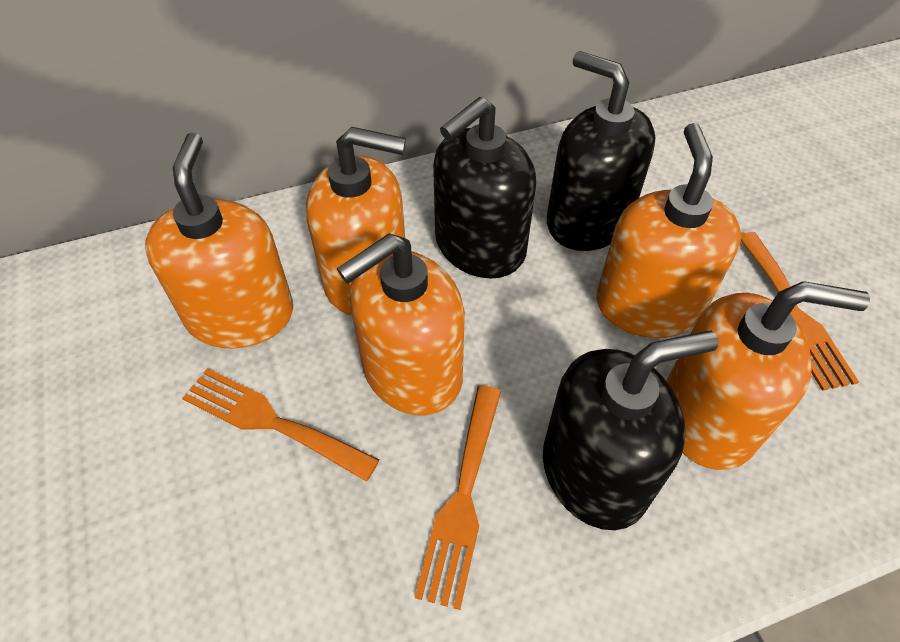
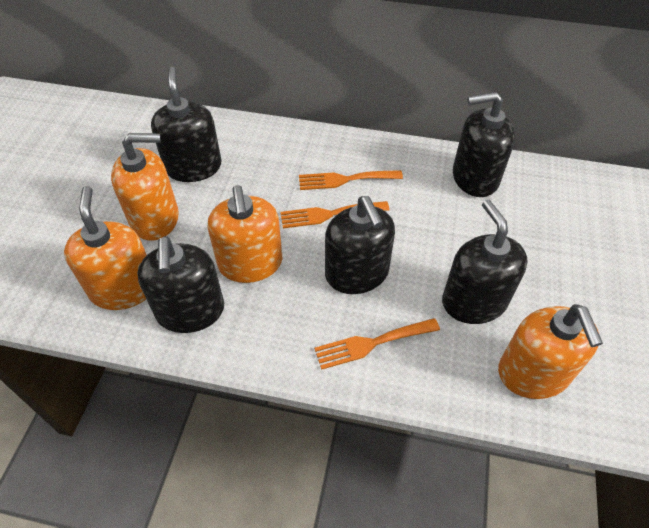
black soap dispenser: [433,97,536,278] [543,331,718,530] [547,51,655,251] = 3 -> [137,236,224,333] [151,67,221,182] [325,196,395,294] [442,200,528,324] [453,92,515,197] = 5
orange soap dispenser: [145,133,293,349] [306,127,406,315] [337,233,465,416] [596,123,741,338] [667,281,870,470] = 5 -> [64,186,147,310] [111,133,179,241] [208,185,282,283] [498,304,603,399] = 4

